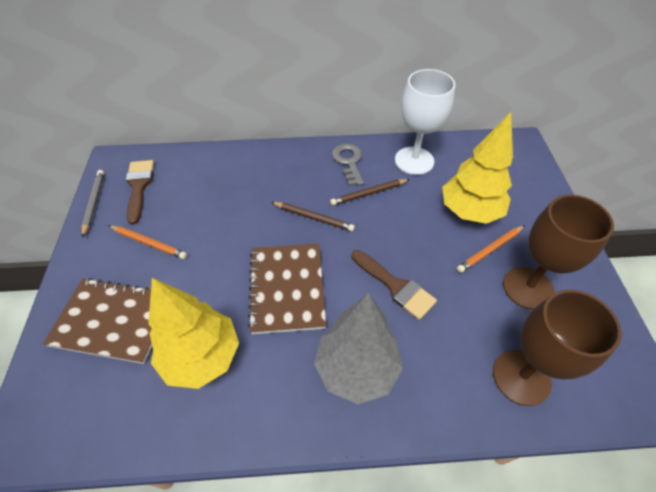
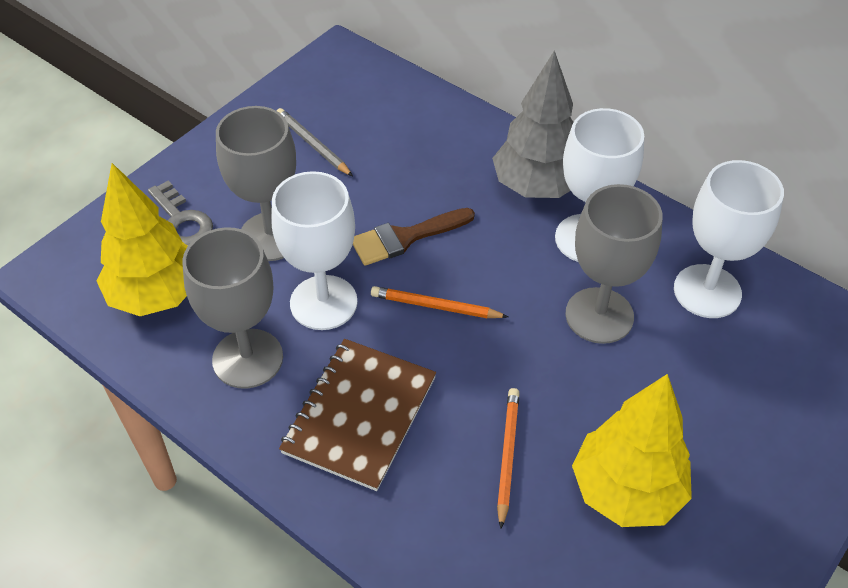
brown brush: [126,160,154,225] [351,250,437,320] = 2 -> [353,208,475,266] = 1
brown goblet: [493,290,622,406] [503,195,614,310] = 2 -> none = 0
brown notebook: [43,278,152,364] [248,244,326,334] = 2 -> [279,339,436,491] = 1
brown pencil: [271,202,355,231] [330,179,410,205] = 2 -> none = 0
grey goblet: none = 0 -> [182,227,283,389] [216,106,296,261] [565,184,663,344] = 3
white goblet: [395,69,455,175] = 1 -> [271,171,358,330] [555,108,644,262] [674,160,784,318] = 3

